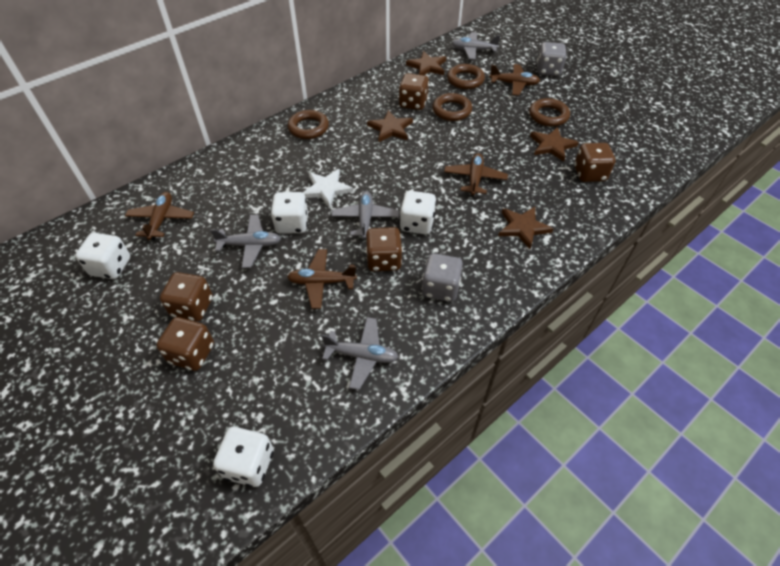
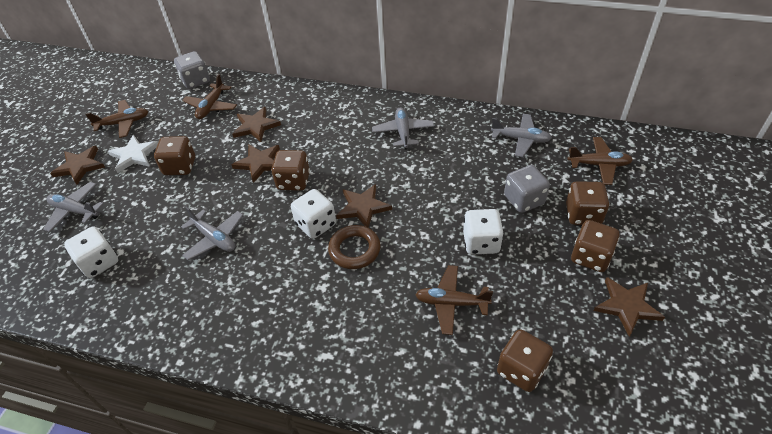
brown ring: [288,110,329,139] [432,93,472,121] [447,64,485,89] [529,98,570,127] = 4 -> [328,225,381,269] = 1
brown star: [367,110,413,142] [406,51,446,75] [498,207,553,249] [530,127,579,162] = 4 -> [50,146,105,185] [232,107,281,142] [232,144,280,183] [336,184,392,228] [593,277,665,337] = 5
white dice: [75,233,130,279] [213,427,274,487] [271,192,308,234] [400,191,436,235] = 4 -> [64,227,118,278] [291,189,336,239] [463,209,504,255] = 3

